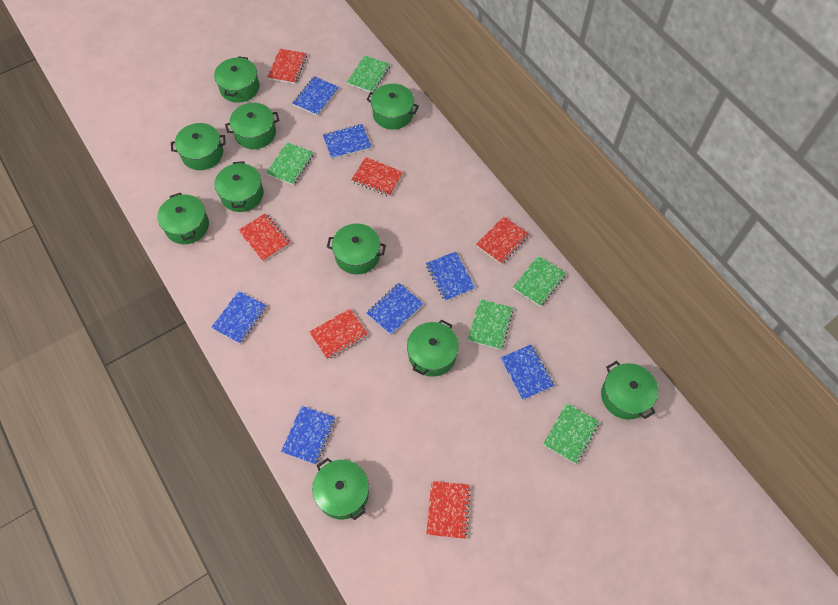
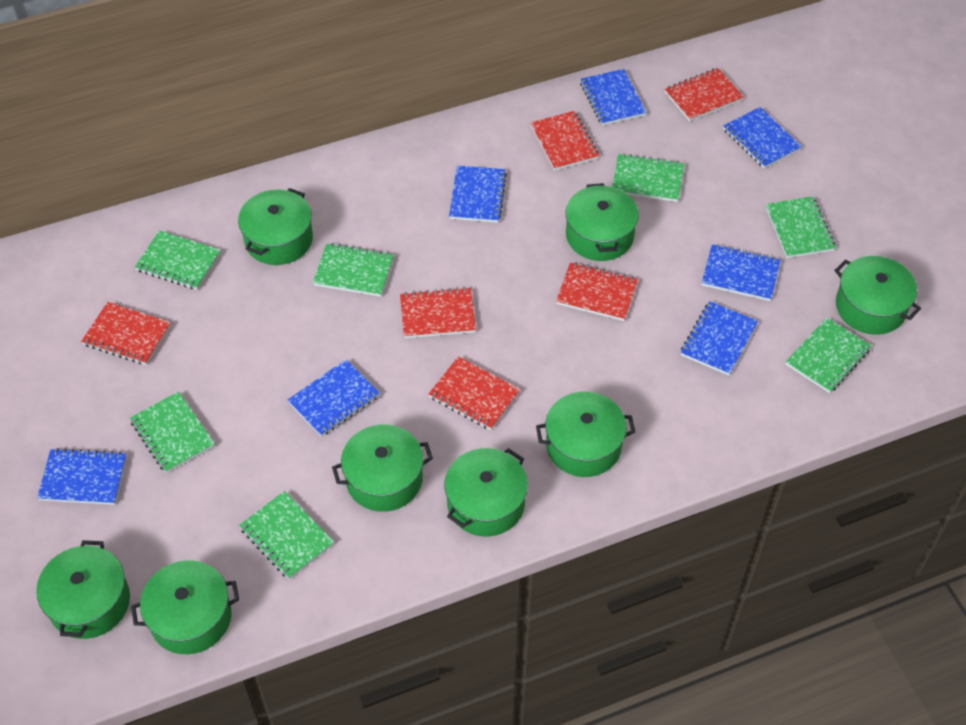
green notebook: [266,142,314,185] [347,55,390,92] [468,299,513,350] [513,256,566,307] [543,403,599,464] = 5 -> [130,392,215,473] [135,230,221,290] [239,491,334,579] [313,243,394,297] [612,153,684,202] [766,196,836,258] [786,318,871,393] = 7
green pot: [157,193,209,244] [171,123,226,170] [214,56,259,103] [214,161,264,212] [225,103,279,149] [312,458,369,520] [327,224,386,274] [366,84,419,130] [407,320,459,376] [601,361,658,419] = 10 -> [36,540,130,639] [131,560,239,654] [238,188,313,265] [332,425,433,512] [445,448,528,537] [536,392,635,477] [566,183,639,261] [834,256,921,335] = 8

